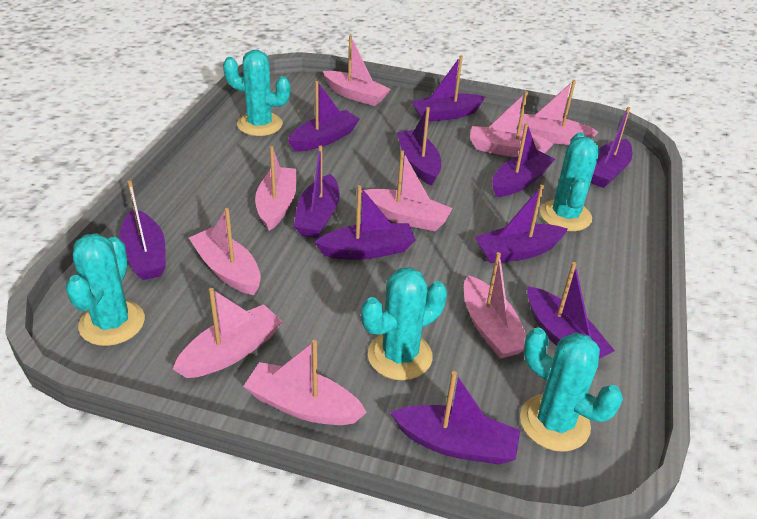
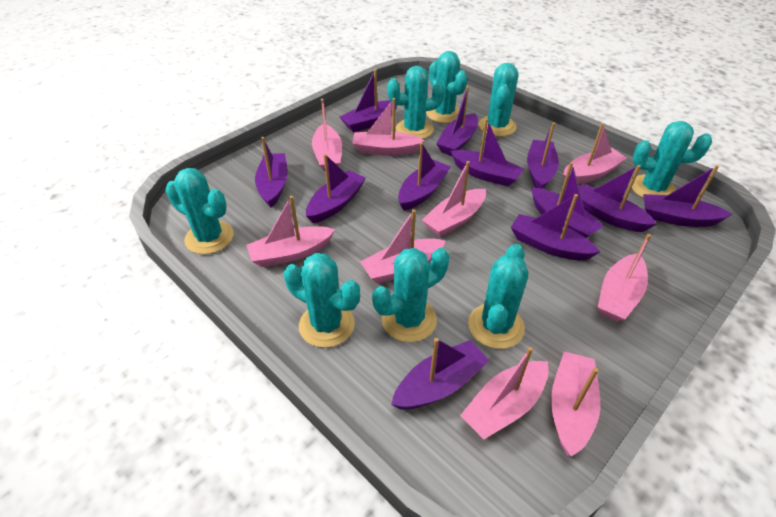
purple boat: [119,181,166,280] [288,81,360,152] [294,145,340,238] [314,185,416,260] [390,371,520,465] [397,107,441,186] [411,55,485,122] [474,185,568,263] [492,123,555,197] [527,262,615,359] [591,107,632,188] = 11 -> [255,137,288,208] [306,154,366,223] [340,69,398,132] [391,338,490,409] [398,142,451,211] [436,86,478,156] [451,119,524,187] [511,194,600,261] [527,122,559,189] [531,162,604,238] [579,165,657,232] [643,165,732,227] = 12
turquoise cactus: [66,233,145,346] [223,50,291,136] [361,267,447,380] [520,327,623,452] [540,132,599,231] = 5 -> [165,168,234,254] [284,253,360,348] [372,248,449,342] [387,66,445,139] [426,51,468,123] [468,244,528,349] [479,63,518,137] [632,121,712,198] = 8

